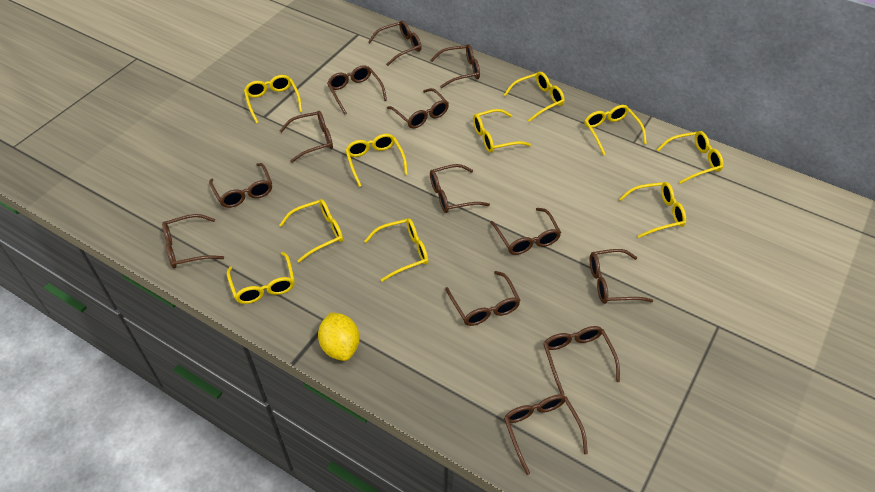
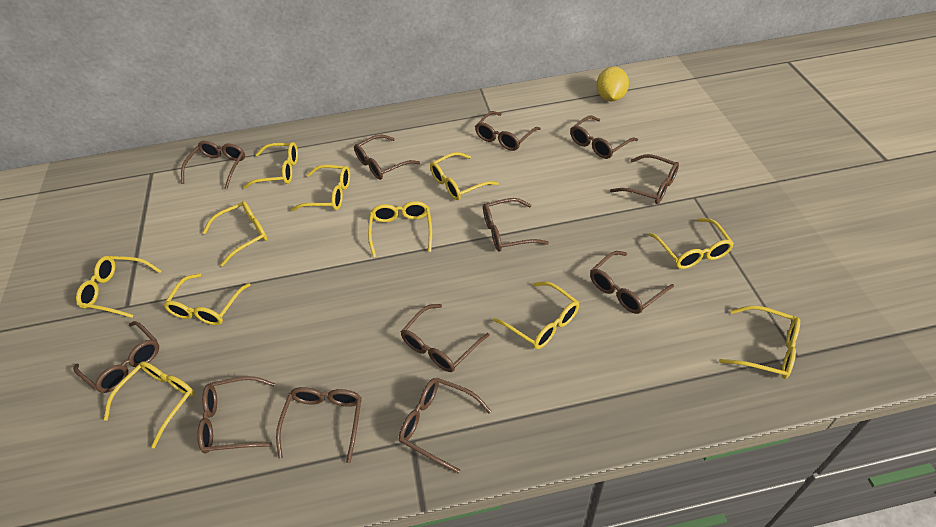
brown glasses: [162,214,224,268] [209,163,272,208] [280,111,333,163] [327,65,387,115] [368,20,422,66] [387,88,449,128] [430,44,480,88] [430,164,490,213] [445,271,521,326] [490,208,561,255] [504,394,588,475] [543,326,620,395] [590,249,653,304] = 13 -> [73,321,159,393] [181,141,245,190] [197,376,275,454] [276,387,362,463] [354,135,420,180] [399,378,492,473] [401,304,490,372] [475,111,541,151] [483,198,549,252] [570,116,638,159] [590,251,674,314] [610,154,679,204] = 12
yellow glasses: [227,252,295,304] [244,75,302,123] [279,199,343,262] [345,134,408,187] [364,218,428,282] [473,109,531,153] [504,72,565,122] [585,105,647,156] [619,182,686,238] [657,131,724,184] = 10 -> [76,256,161,318] [104,361,195,448] [164,273,251,325] [203,201,267,266] [243,142,298,189] [291,165,350,211] [368,201,432,258] [430,152,499,200] [493,282,579,349] [649,218,734,269] [719,306,800,379] = 11

